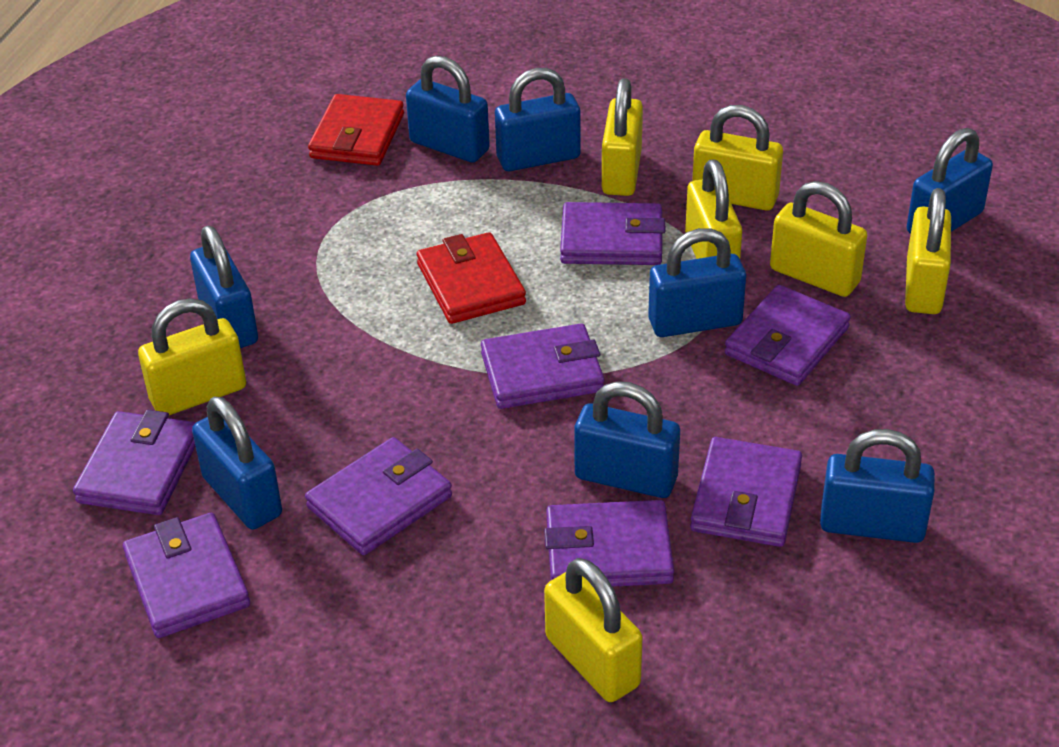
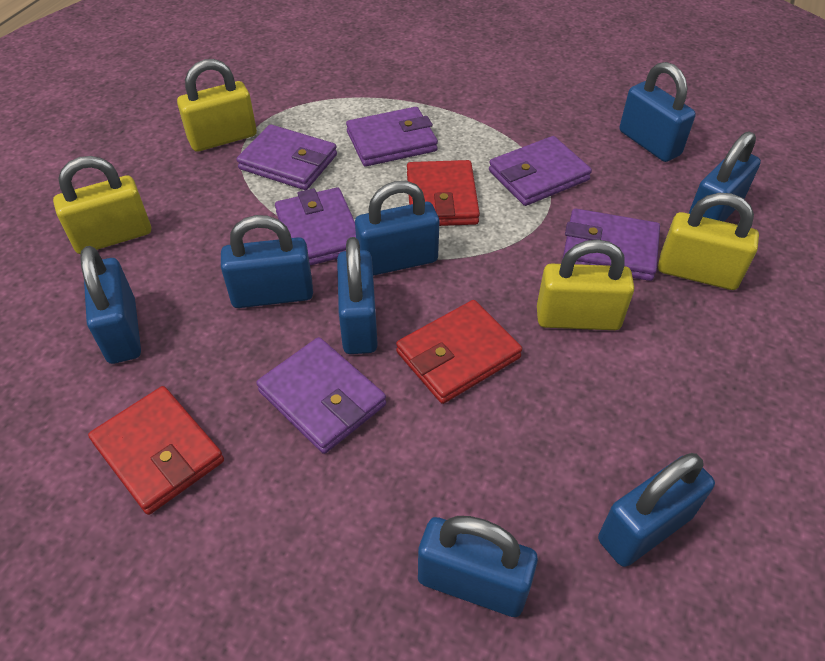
purple wallet: [73,410,196,515] [123,513,250,638] [305,437,452,555] [481,324,604,409] [544,500,674,587] [560,202,665,265] [690,437,802,547] [725,285,851,386] = 8 -> [237,124,337,190] [256,337,386,454] [275,188,356,266] [346,107,438,167] [489,136,592,206] [563,208,660,281] = 6
red wallet: [308,94,404,166] [417,232,526,324] = 2 -> [88,386,224,515] [396,300,522,404] [407,160,480,226] = 3
yellow padlock: [138,298,246,415] [544,558,643,702] [602,78,643,196] [685,159,742,259] [692,105,783,210] [770,181,867,297] [905,188,951,314] = 7 -> [53,156,151,254] [177,59,257,152] [537,239,634,330] [658,193,759,290] = 4

